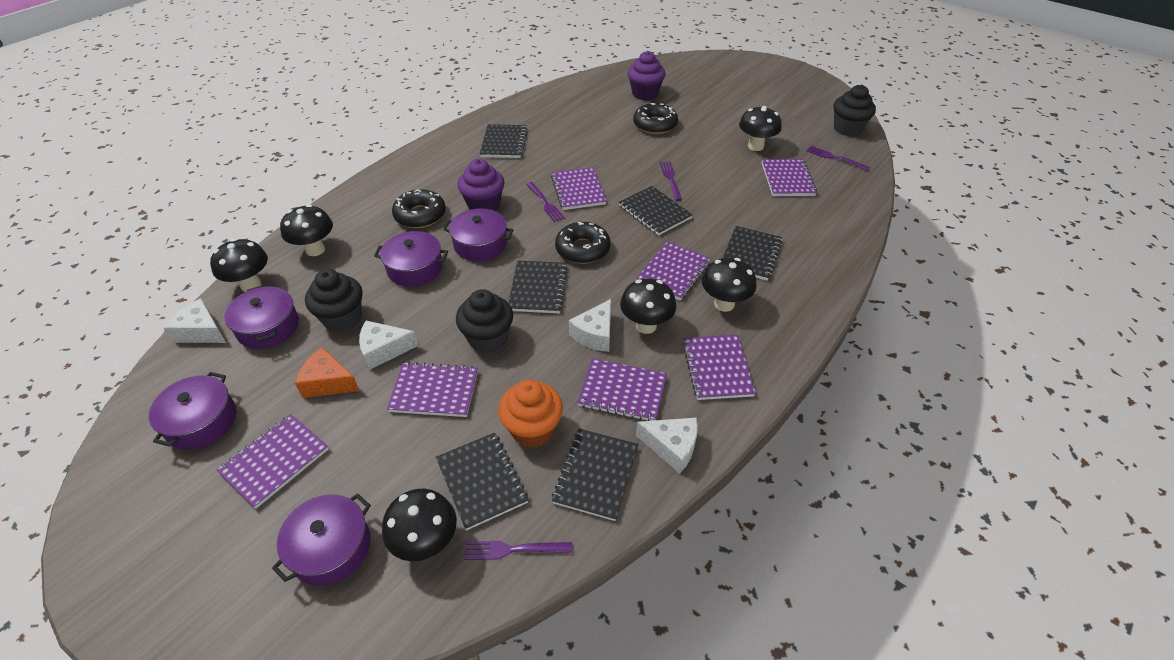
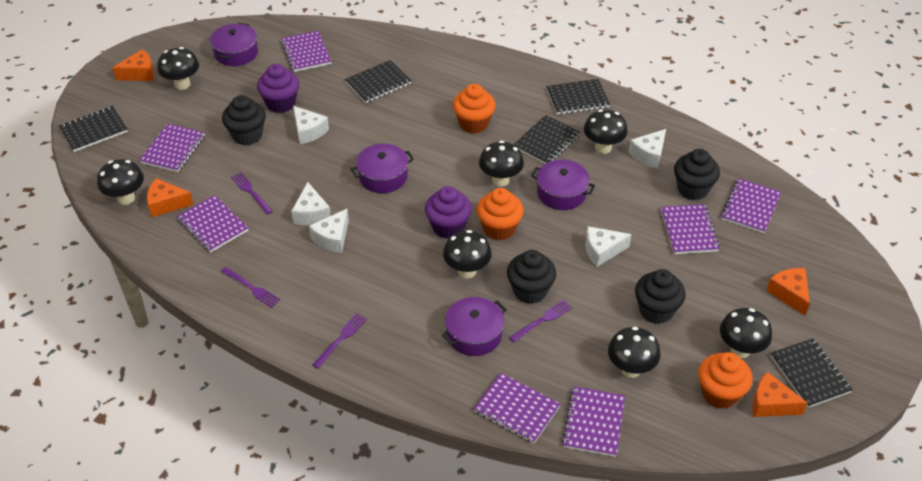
black cupcake: [305,269,363,332] [456,289,513,353] [834,85,876,136] = 3 -> [222,95,266,146] [507,250,556,304] [635,269,686,324] [674,149,720,200] = 4
black donut: [392,189,446,228] [555,222,611,264] [633,103,678,134] = 3 -> none = 0
black mushroom: [210,239,268,292] [280,204,333,256] [382,489,457,561] [620,278,676,334] [702,258,757,312] [739,106,782,151] = 6 -> [97,159,144,205] [157,47,199,90] [443,230,492,278] [479,141,524,187] [584,109,628,154] [608,327,661,378] [720,308,772,358] = 7
black notebook: [436,433,528,530] [480,124,527,158] [509,261,567,313] [552,429,638,521] [619,186,693,236] [723,226,783,281] = 6 -> [59,106,128,152] [345,60,411,103] [514,115,580,164] [546,79,610,115] [771,338,853,408] = 5
orange cheese: [295,347,360,398] = 1 -> [112,49,155,81] [147,178,194,217] [752,372,808,417] [766,268,810,315] = 4
orange cupcake: [498,380,563,448] = 1 -> [453,84,496,134] [477,188,524,240] [698,352,753,409] = 3
purple pot: [149,372,236,450] [225,285,299,349] [272,493,371,586] [374,231,448,287] [443,208,514,261] = 5 -> [210,23,258,66] [351,144,414,193] [442,297,507,356] [531,160,595,210] = 4
white cheese: [164,298,226,343] [359,321,418,370] [569,299,611,352] [636,418,698,474] = 4 -> [291,182,331,225] [293,106,329,144] [309,209,349,253] [585,226,632,267] [629,129,666,169] = 5

